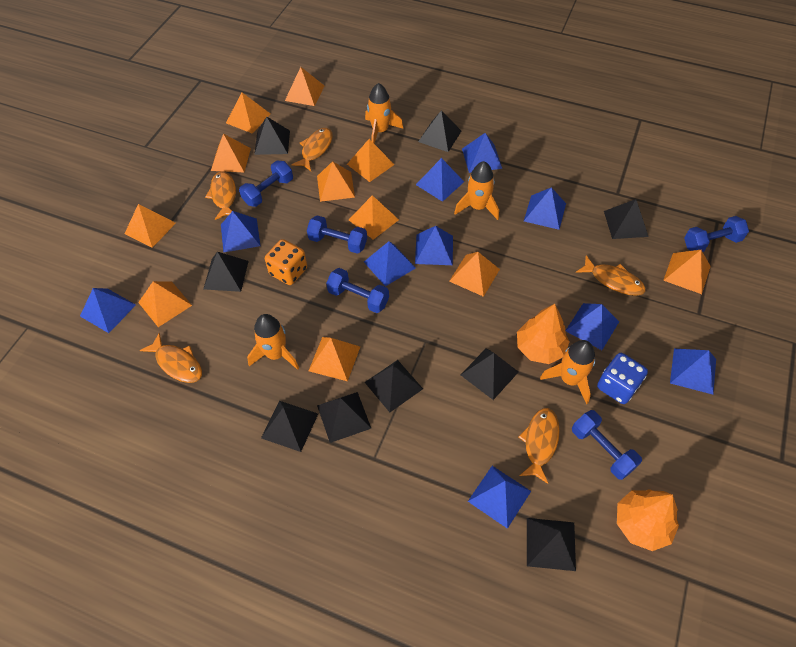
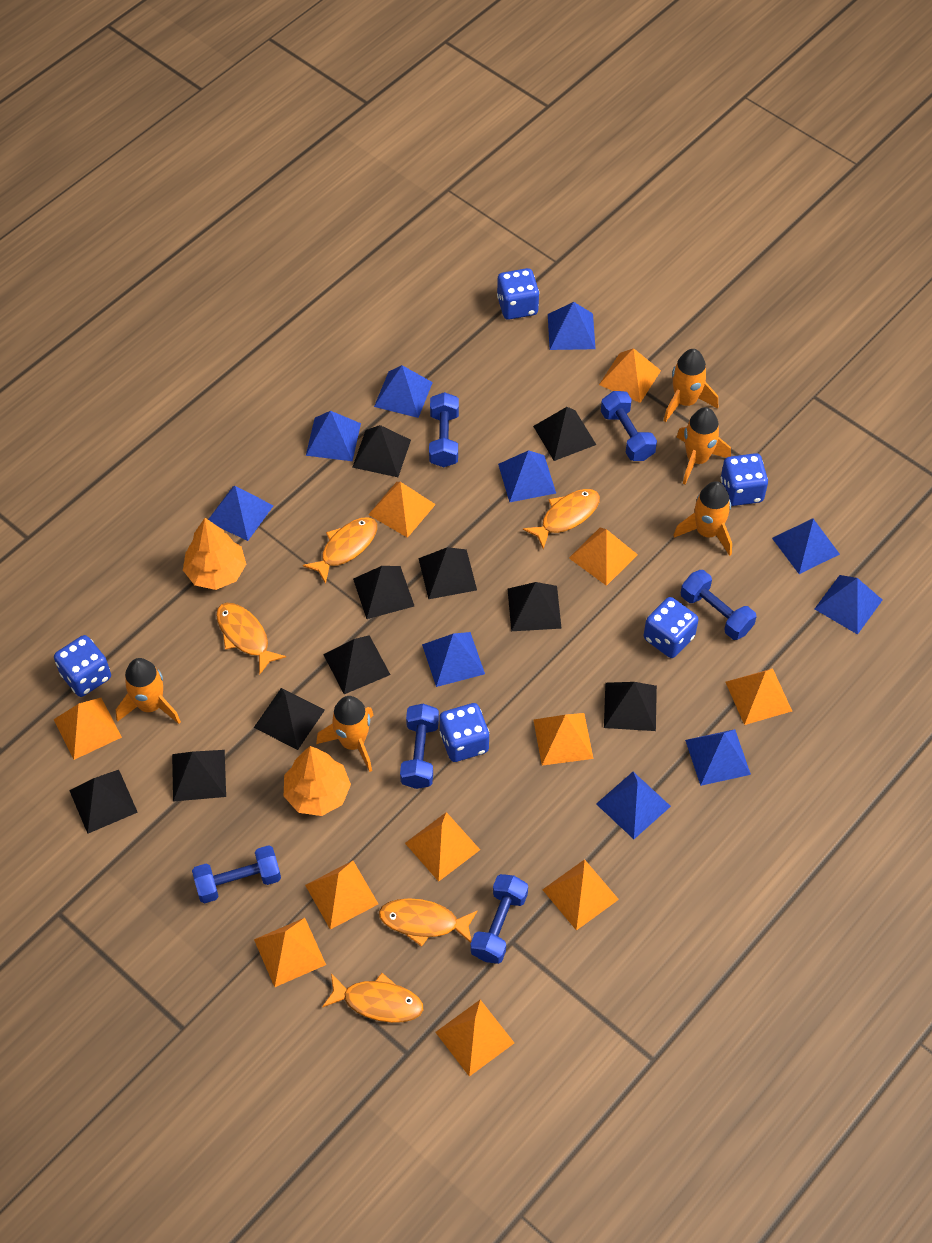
black pyramid: [203,252,249,292] [254,117,290,155] [261,401,318,452] [317,392,371,443] [365,360,423,412] [418,110,461,152] [461,348,518,400] [527,518,576,571] [604,199,649,239] = 9 -> [69,770,138,834] [172,750,226,801] [254,688,325,750] [323,635,390,694] [352,425,411,477] [353,566,414,619] [418,547,477,599] [508,582,562,631] [533,407,596,461] [604,682,657,731] = 10
blue dice: [597,353,648,404] = 1 -> [54,635,111,697] [439,703,489,762] [497,268,539,320] [644,597,699,658] [721,453,768,506] = 5
blue dumbbell: [239,161,293,207] [307,215,367,254] [326,268,389,313] [572,410,642,480] [684,216,749,252] = 5 -> [192,845,281,903] [400,704,439,789] [429,392,459,467] [470,874,528,964] [601,391,657,461] [681,570,756,640] = 6
orange dice: [265,239,307,285] = 1 -> none = 0
orange rocket: [247,314,299,370] [365,83,403,143] [454,161,499,220] [540,340,595,404] = 4 -> [116,658,181,724] [316,696,373,772] [664,349,718,422] [673,481,732,556] [677,407,731,484] = 5

